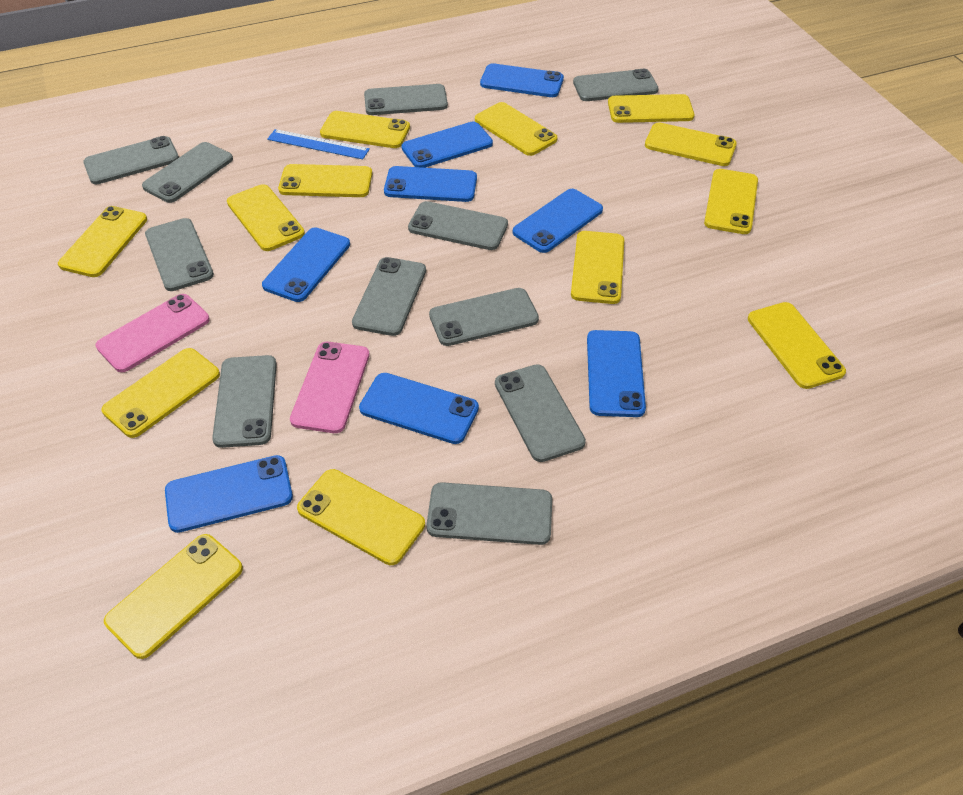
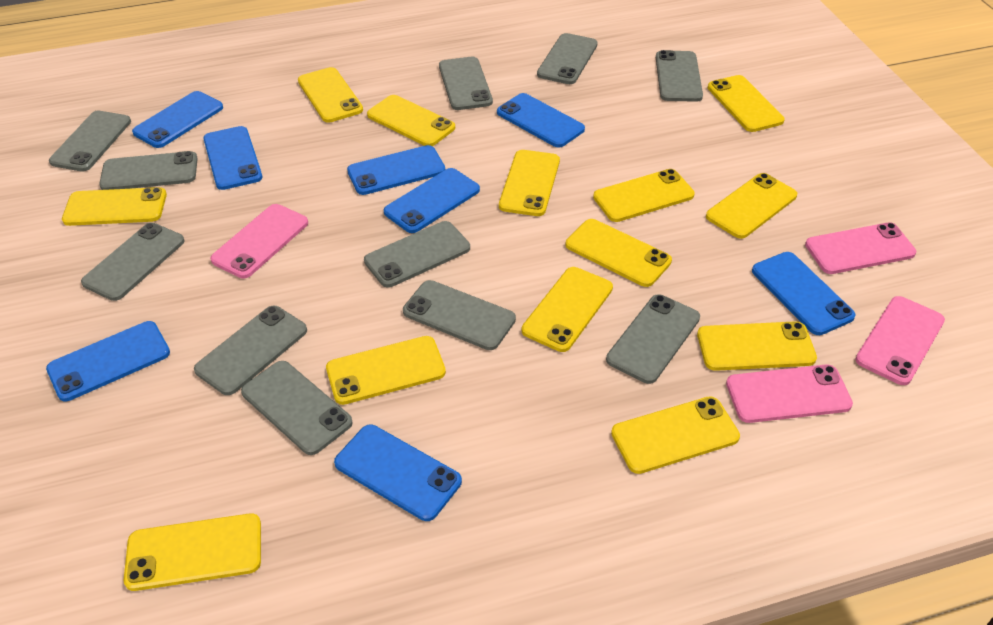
blue ruler: [267,129,370,159] = 1 -> none = 0
pink phone: [96,294,210,372] [290,342,370,433] = 2 -> [210,204,308,278] [726,364,853,423] [805,222,916,274] [855,296,945,385] = 4

